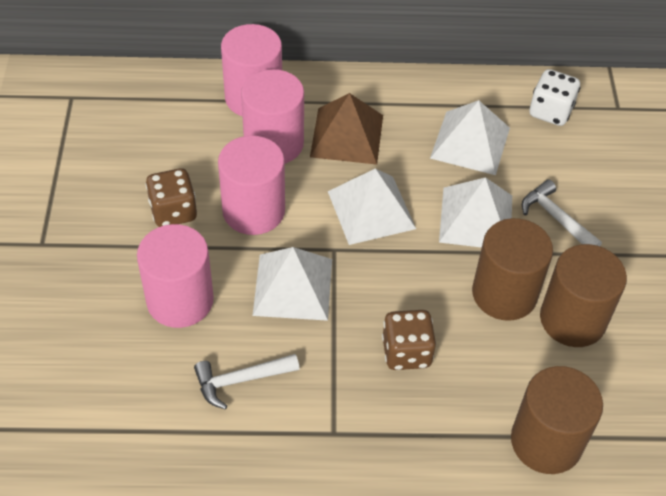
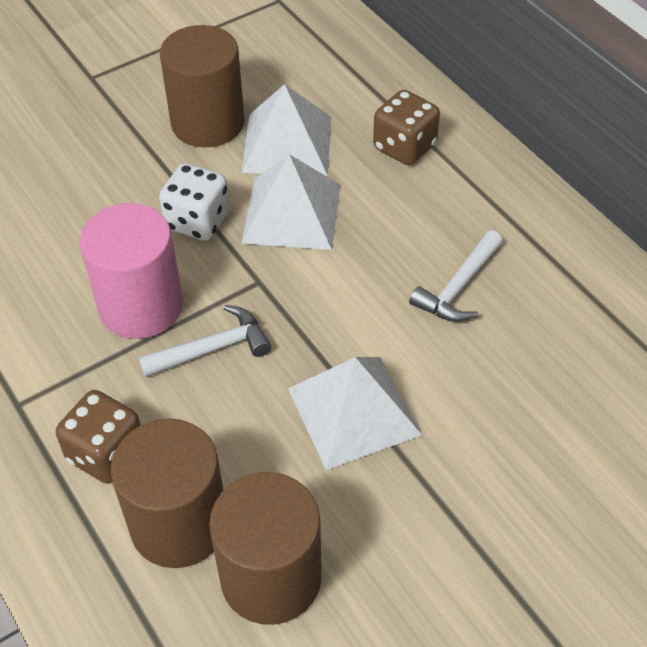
brown pyramid: [310,93,383,165] = 1 -> none = 0
pink cylinder: [137,224,214,328] [218,136,285,235] [221,24,282,116] [241,69,304,164] = 4 -> [79,203,183,339] = 1
white pyramid: [253,247,332,321] [328,168,416,245] [430,100,510,175] [439,177,512,248] = 4 -> [241,154,340,250] [242,84,331,175] [288,357,422,470] = 3

